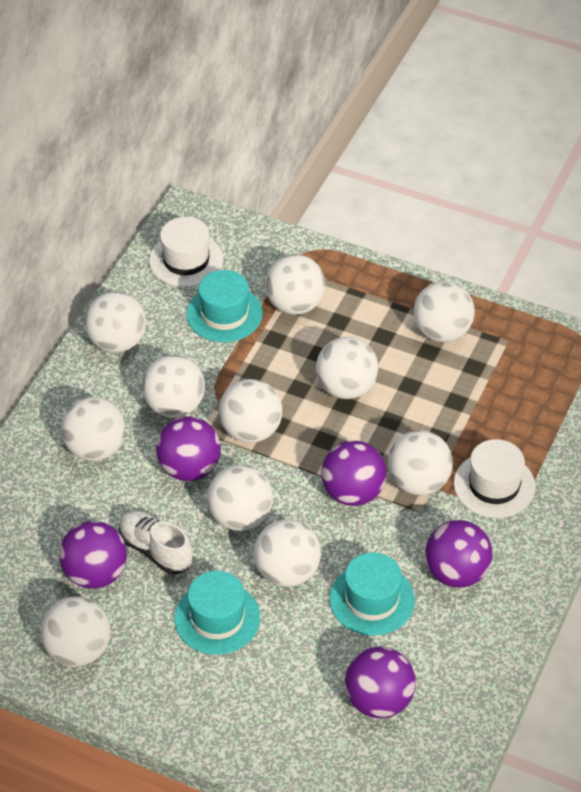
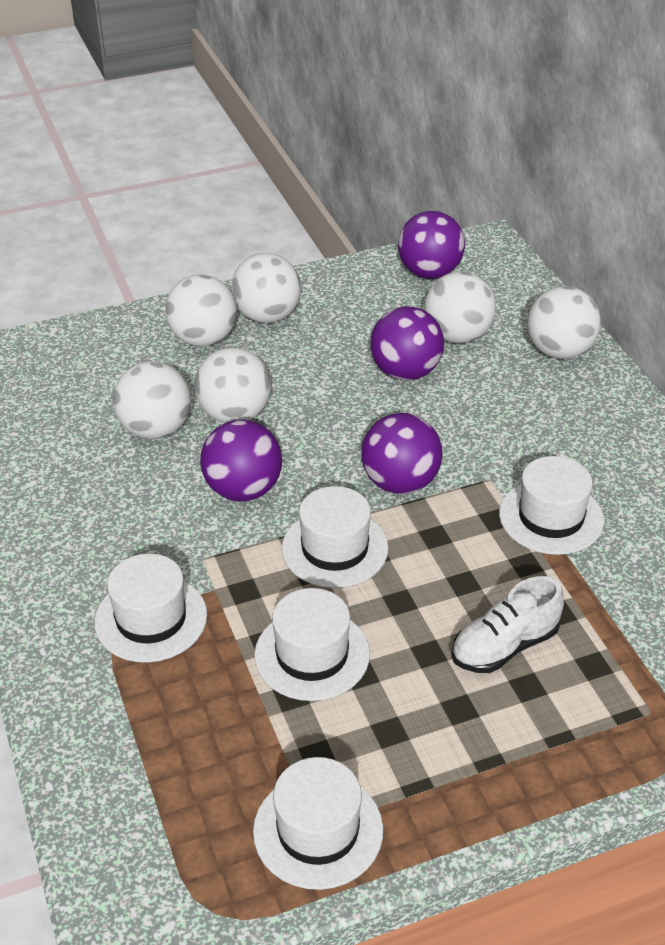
purple ball: [59,521,127,589] [156,416,221,481] [321,440,387,506] [345,647,416,718] [425,520,493,588] = 5 -> [200,420,282,501] [361,413,443,494] [370,307,444,380] [398,211,465,279] = 4
turquoise hat: [174,571,260,655] [187,270,263,342] [329,552,415,636] = 3 -> none = 0
white ball: [41,597,110,667] [61,397,125,461] [85,291,146,353] [142,355,205,418] [207,465,273,531] [219,379,282,443] [254,519,321,587] [265,254,325,315] [316,337,378,399] [388,430,453,495] [413,281,475,342] = 11 -> [113,361,191,439] [165,275,237,346] [194,347,271,423] [231,253,301,323] [424,271,496,343] [527,286,601,359] = 6
white hat: [149,217,223,287] [454,439,535,518] = 2 -> [94,554,207,663] [253,757,383,890] [254,588,370,701] [282,486,388,588] [499,456,604,555] = 5

